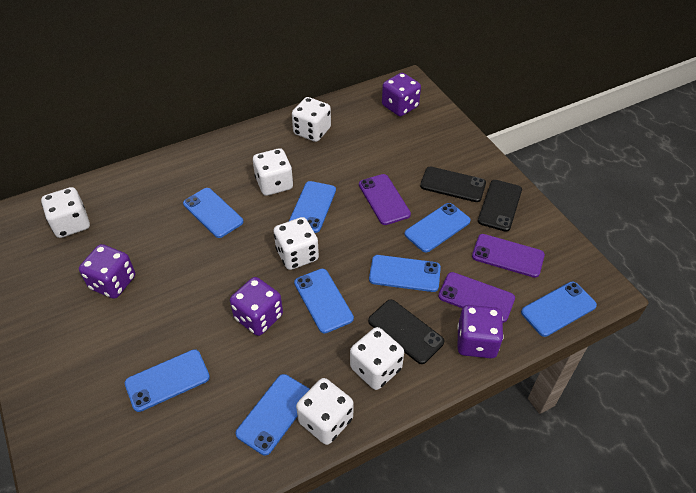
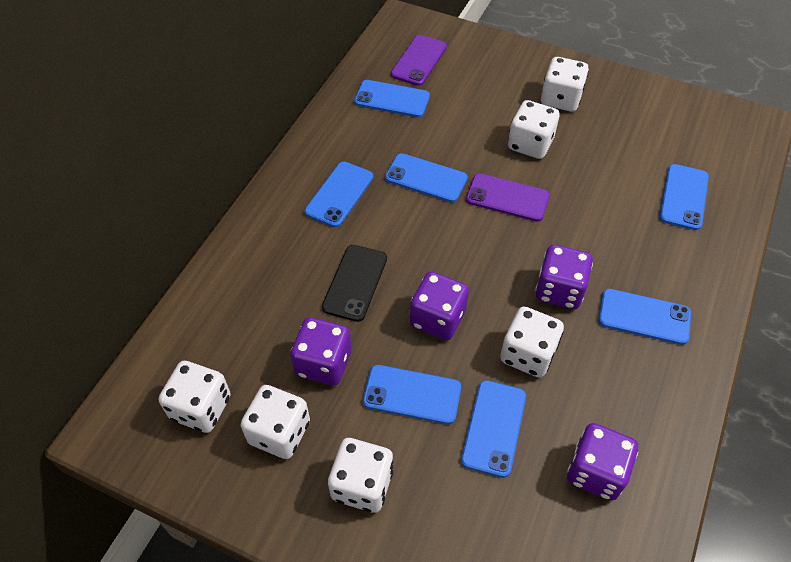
black phone: [368,300,444,364] [420,167,486,202] [478,180,522,232] = 3 -> [322,245,387,322] = 1
blue phone: [125,349,210,412] [183,188,243,238] [236,374,310,456] [289,181,336,233] [294,269,354,333] [369,255,441,292] [405,203,471,253] [521,282,597,337] = 8 -> [304,162,373,228] [354,80,430,117] [363,365,461,424] [385,153,468,203] [461,380,526,478] [599,289,691,345] [660,164,709,230] = 7
purple phone: [359,174,411,225] [438,272,515,323] [472,234,545,278] = 3 -> [391,35,447,86] [466,173,550,222] = 2

